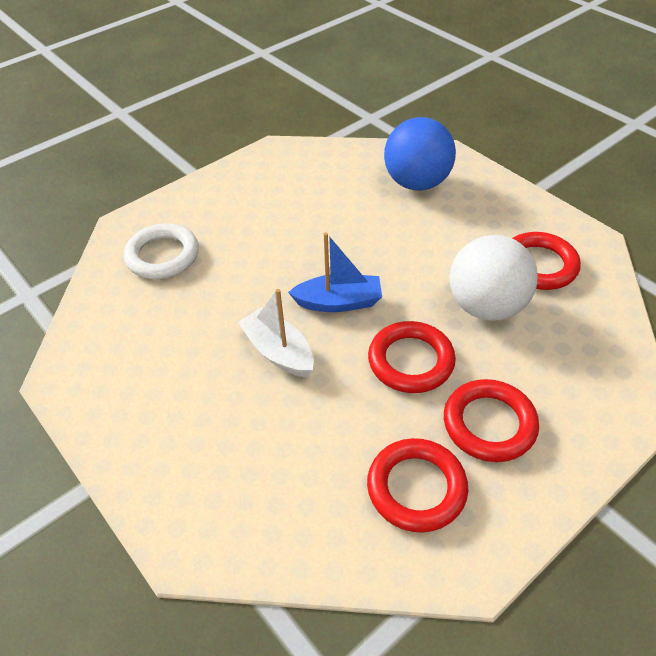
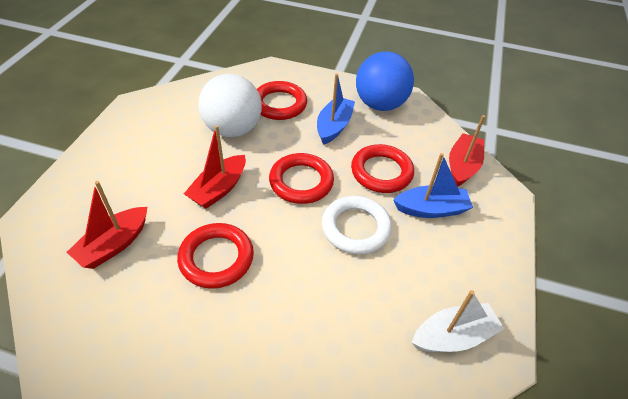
blue boat: [288,232,382,312] = 1 -> [317,74,355,145] [394,153,473,218] = 2
red boat: none = 0 -> [67,181,147,269] [184,125,246,209] [449,115,485,187] = 3

